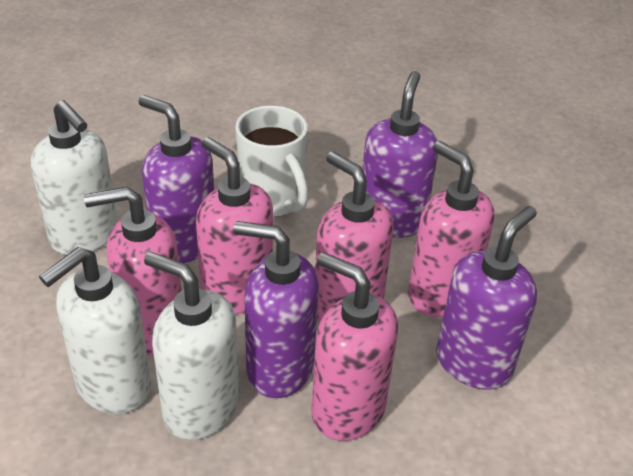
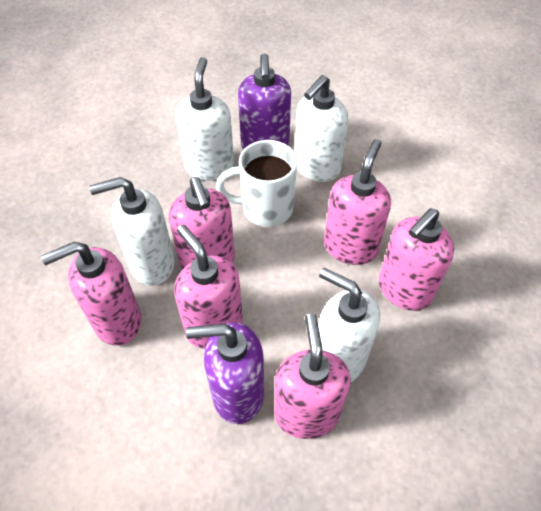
pink soap dispenser: [84,187,181,356] [196,137,273,314] [312,252,398,441] [315,151,394,322] [408,141,495,317] = 5 -> [41,242,141,345] [169,177,235,270] [174,225,243,349] [274,313,351,439] [324,139,391,265] [379,208,454,311] = 6
purple soap dispenser: [138,95,214,263] [233,221,319,398] [362,71,438,238] [436,206,537,390] = 4 -> [186,322,264,424] [238,53,291,149] = 2
white soap dispenser: [31,100,118,255] [39,247,151,414] [144,252,239,440] = 3 -> [89,177,175,286] [176,57,234,181] [295,75,348,182] [318,268,380,382] = 4

